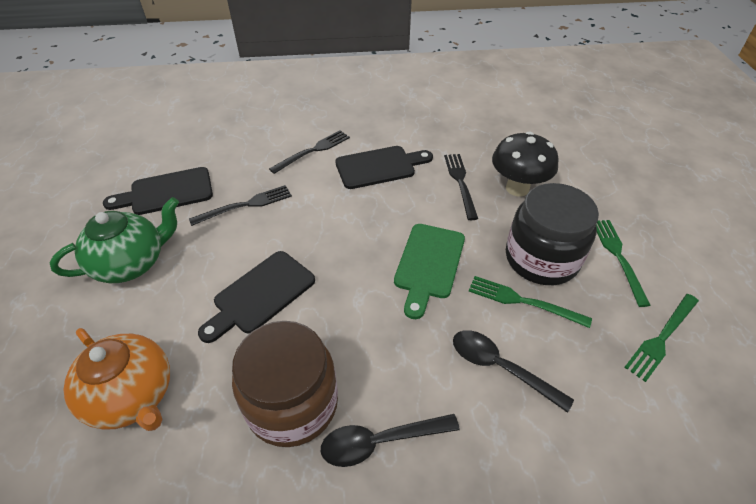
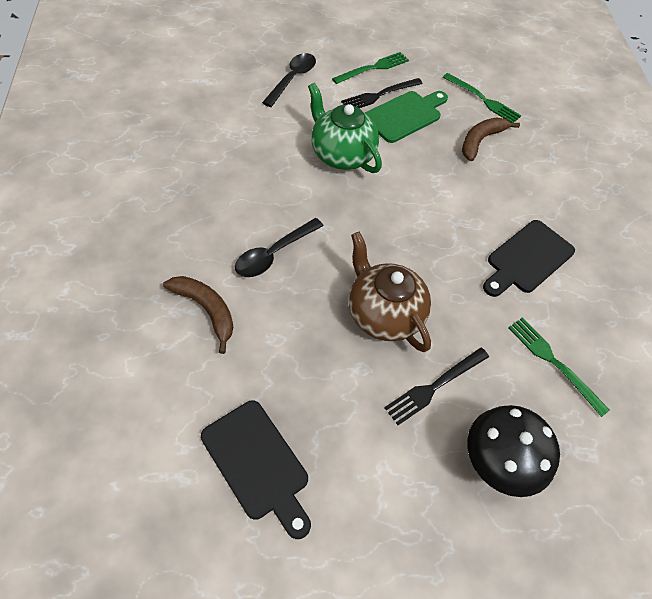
black cutting board: [103,167,213,215] [198,251,315,343] [335,146,433,189] = 3 -> [201,400,311,539] [483,220,575,297] = 2
black fork: [189,185,292,226] [269,130,350,174] [444,154,478,220] = 3 -> [341,78,423,108] [384,347,489,425] = 2
black jar: [506,183,599,285] = 1 -> none = 0
brown banana: none = 0 -> [163,276,233,354] [462,118,520,161] = 2
brown jar: [232,321,338,447] = 1 -> none = 0
brown teapot: none = 0 -> [349,232,431,352] = 1
orange teapot: [63,328,170,431] = 1 -> none = 0

